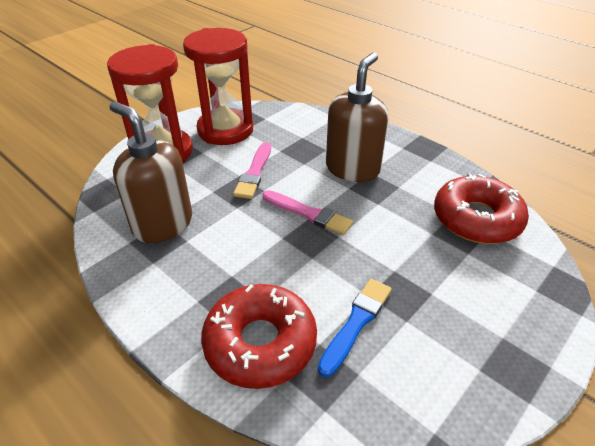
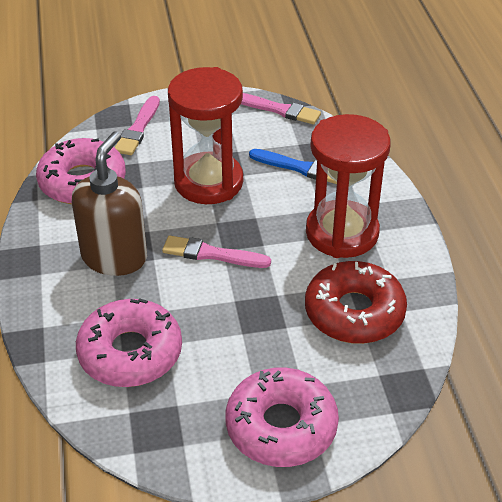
brown soap dispenser: [110,102,192,243] [326,53,388,182] = 2 -> [72,131,147,276] = 1
pink brush: [233,142,271,199] [262,190,353,235] = 2 -> [115,96,160,155] [162,236,271,268] [241,93,321,124] = 3
pink donut: none = 0 -> [36,138,126,204] [76,298,182,387] [225,368,339,467] = 3
red donut: [201,284,317,389] [434,173,529,244] = 2 -> [305,261,407,344] = 1

